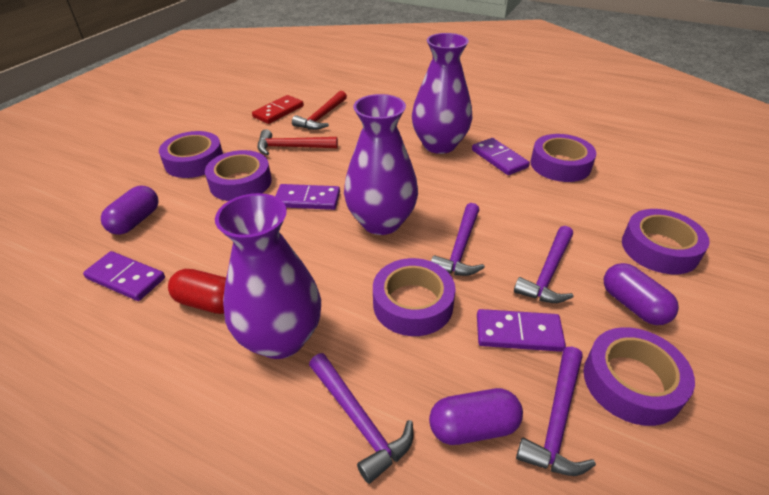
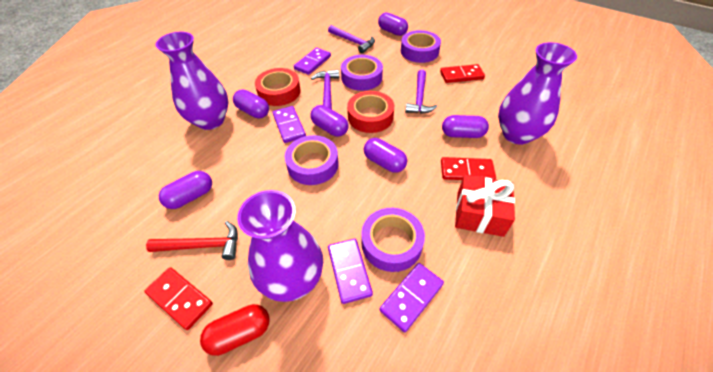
purple capsule: [101,185,159,235] [429,388,523,445] [604,263,679,325] = 3 -> [159,171,212,209] [233,89,269,119] [310,105,349,137] [364,138,407,173] [378,12,408,36] [442,115,489,138] = 6
purple hammer: [309,353,413,484] [431,203,485,276] [514,226,573,303] [516,347,596,476] = 4 -> [311,69,339,109] [328,25,375,53] [405,70,437,114] = 3
purple tape: [159,131,223,178] [205,150,272,201] [373,258,456,336] [531,134,596,182] [583,327,695,426] [622,209,710,274] = 6 -> [285,135,339,185] [341,55,383,91] [361,208,425,272] [401,30,441,63] = 4
red domino: [252,95,304,124] = 1 -> [144,267,213,330] [440,64,485,83] [441,157,496,180] = 3
red gift: none = 0 -> [455,175,515,237] = 1
red hammer: [258,129,338,155] [292,91,347,130] = 2 -> [146,221,238,260] = 1
red tape: none = 0 -> [255,68,301,106] [347,91,394,133] = 2

